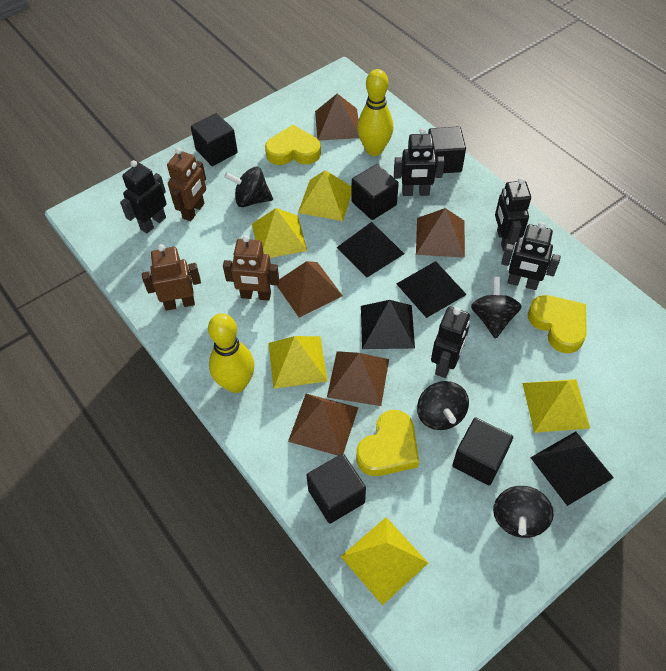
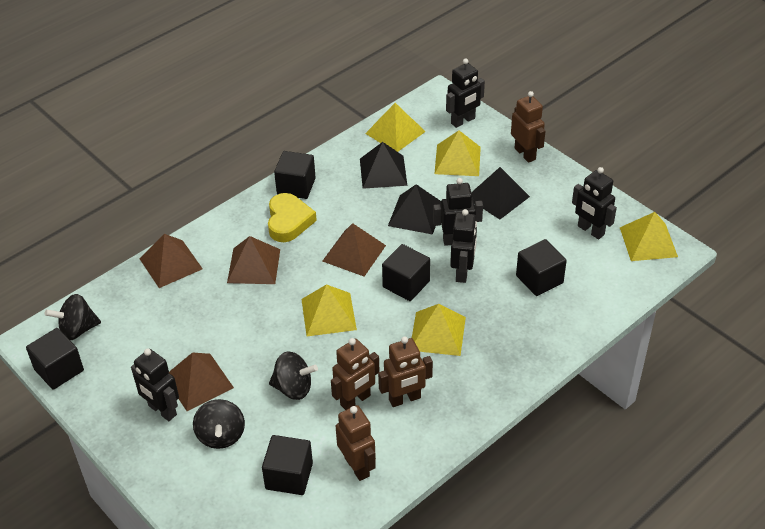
black pyramid: [336,222,404,278] [361,300,415,349] [396,261,467,318] [530,432,614,506] = 4 -> [360,142,408,189] [388,184,441,235] [471,167,530,219] = 3
black spinning top: [224,167,273,207] [417,381,469,430] [471,277,522,339] [493,486,554,538] = 4 -> [45,294,101,341] [193,399,245,449] [269,352,318,400] = 3
brown pyramid: [277,261,343,318] [288,394,358,456] [315,93,359,141] [327,351,389,406] [416,208,465,258] = 5 -> [139,234,203,288] [169,352,234,411] [227,236,280,284] [322,223,386,276] = 4
brown robot: [142,244,201,311] [167,147,206,221] [223,235,279,301] = 3 -> [331,338,380,410] [336,405,376,481] [378,336,433,407] [511,91,546,163] = 4
yellow bowling pin: [208,313,254,393] [357,69,393,156] = 2 -> none = 0
yellow heart: [265,125,321,165] [356,410,419,476] [528,295,587,353] = 3 -> [268,193,317,242] = 1

